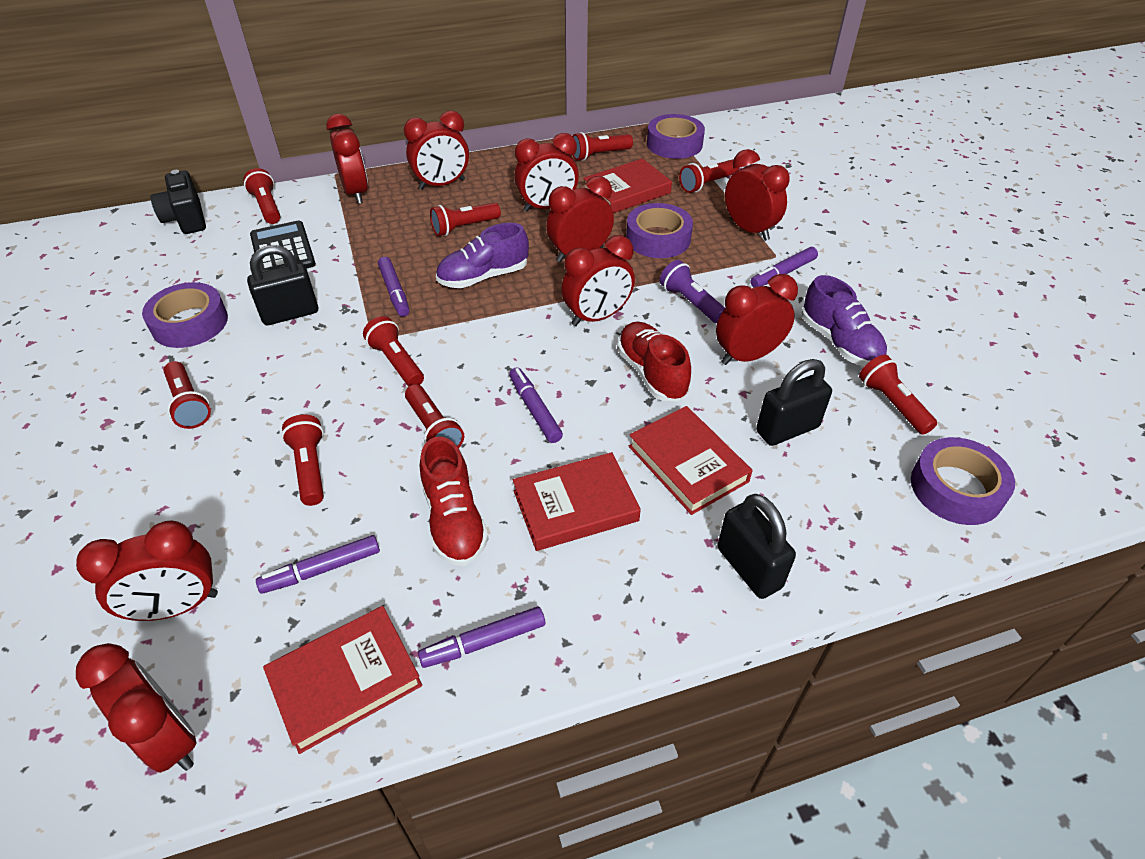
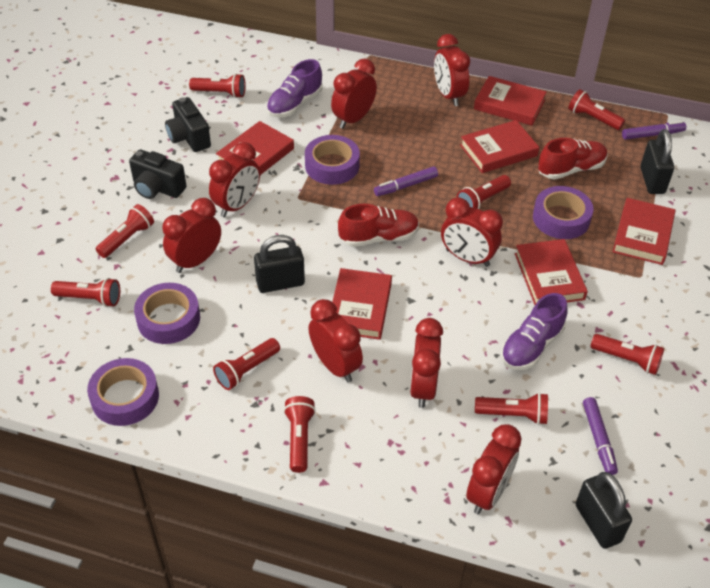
black calculator: [250,221,316,272] = 1 -> none = 0
black camera: [150,170,206,234] = 1 -> [129,149,186,199] [165,97,211,152] = 2
purple flashlight: [659,260,725,323] = 1 -> none = 0
purple marker: [256,535,380,594] [378,257,410,317] [418,607,545,668] [509,367,563,443] [750,247,818,288] = 5 -> [374,167,438,196] [583,397,618,475] [622,121,686,140] = 3
red book: [263,606,422,754] [513,452,641,551] [583,159,672,213] [629,406,753,515] = 4 -> [216,121,294,175] [332,268,392,340] [460,120,539,173] [474,76,547,126] [515,239,588,305] [613,198,675,265] = 6
red clock: [76,520,218,621] [76,643,197,773] [326,114,368,204] [404,111,469,190] [515,133,579,212] [547,176,614,262] [562,235,635,326] [716,274,798,365] [725,149,790,241] = 9 -> [162,198,221,273] [209,142,260,217] [308,299,363,382] [331,58,377,129] [410,318,443,408] [434,34,470,106] [441,197,503,267] [466,424,522,514] = 8

